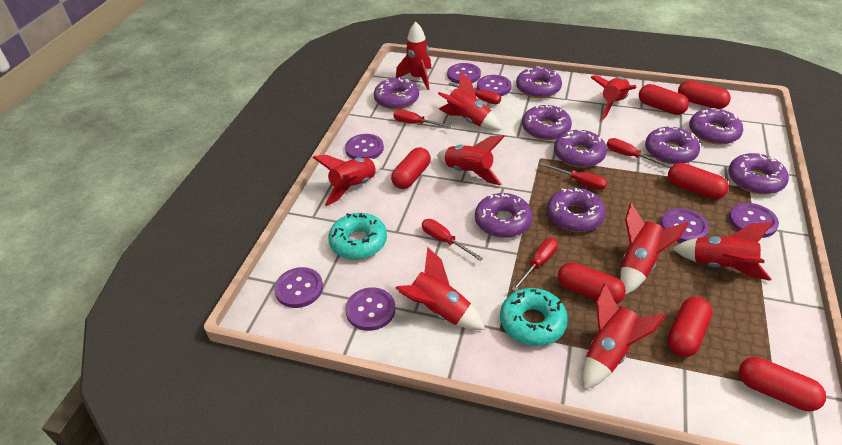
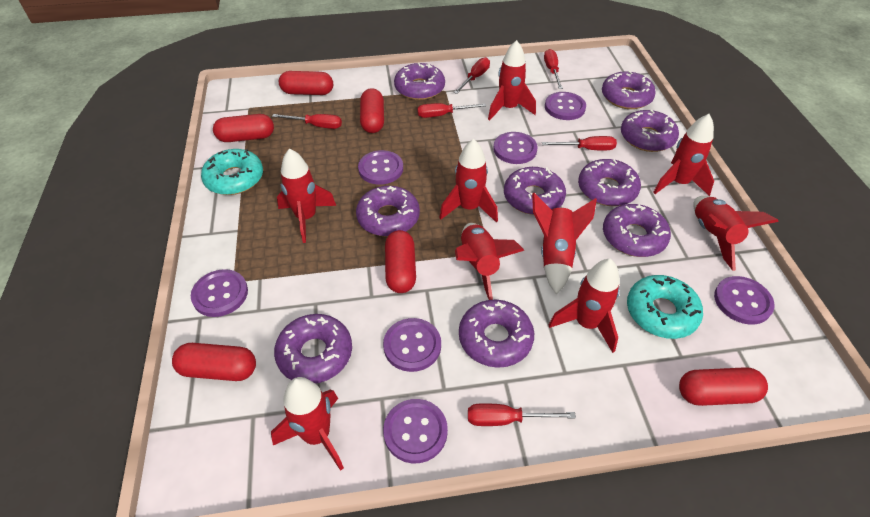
red capsule: [391,147,431,189] [558,262,626,304] [639,84,689,115] [668,163,729,199] [668,297,712,357] [678,80,731,109] [739,357,826,411] = 7 -> [172,343,256,381] [213,114,274,142] [279,71,333,95] [360,88,384,133] [385,230,416,293] [679,367,768,406] = 6

